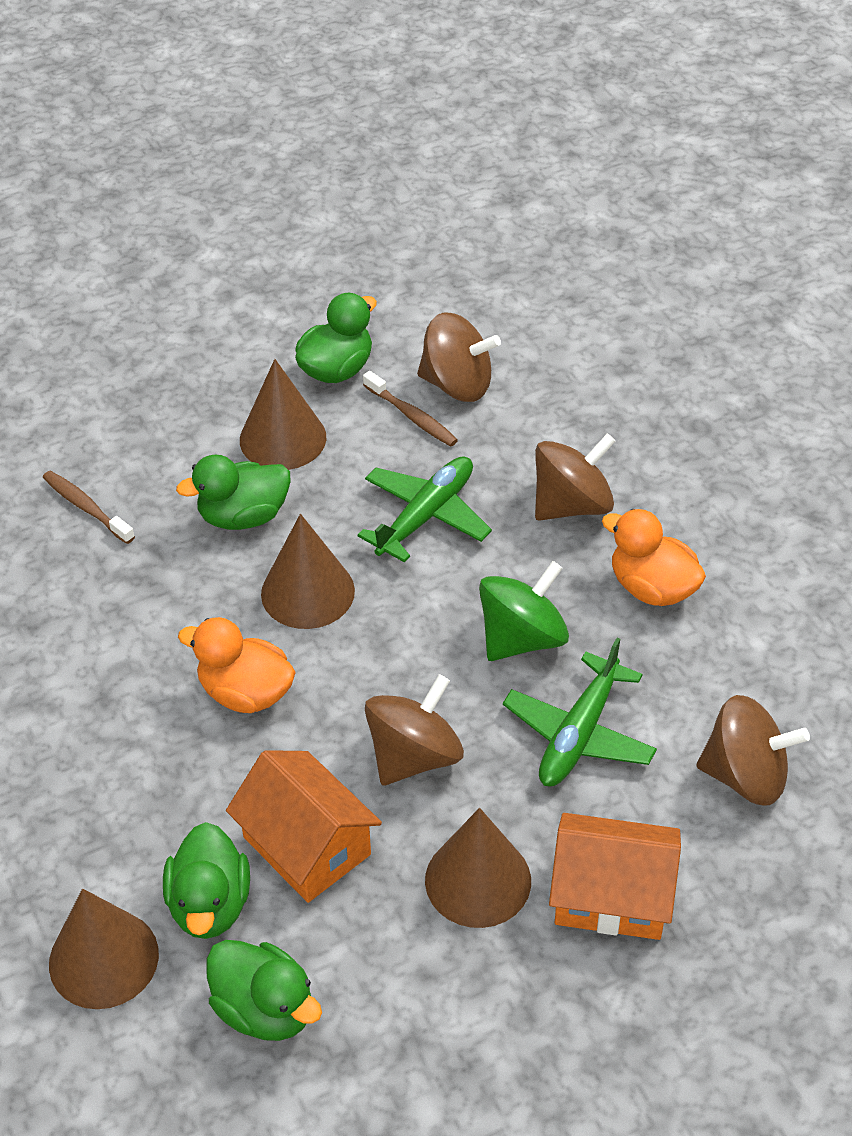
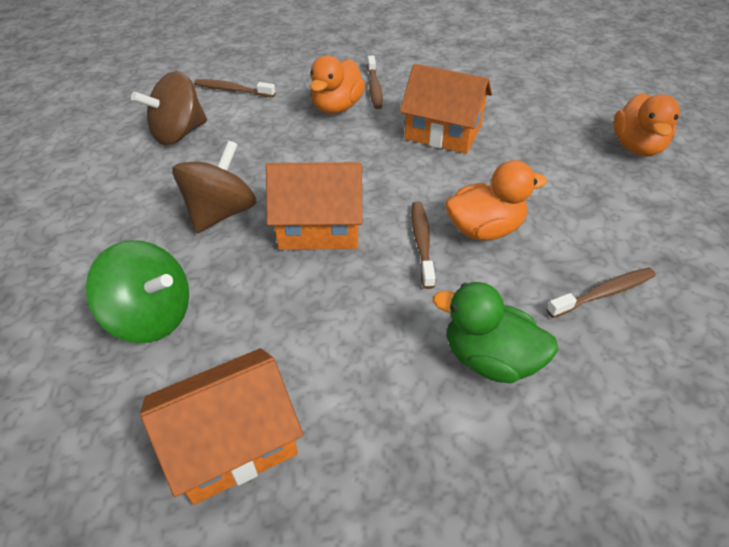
brown cone: [49,889,159,1009] [240,359,326,470] [261,514,355,629] [425,808,531,928] = 4 -> none = 0
brown spinning top: [365,674,464,785] [417,312,501,402] [535,433,615,521] [697,695,810,805] = 4 -> [131,71,207,145] [172,140,256,233] = 2
brown toothbrush: [43,471,135,544] [363,371,458,447] = 2 -> [194,79,276,97] [367,55,383,109] [412,202,435,289] [547,268,656,318] = 4
green duck: [163,822,250,939] [176,455,291,530] [206,940,322,1041] [295,293,377,383] = 4 -> [433,282,558,384] = 1
green plane: [358,457,492,563] [503,638,657,786] = 2 -> none = 0
orange duck: [178,617,296,713] [602,509,706,606] = 2 -> [310,56,365,114] [445,160,547,241] [613,93,680,157] = 3
orange house: [226,750,382,903] [549,813,681,940] = 2 -> [140,348,303,505] [266,162,363,250] [400,64,492,154] = 3

